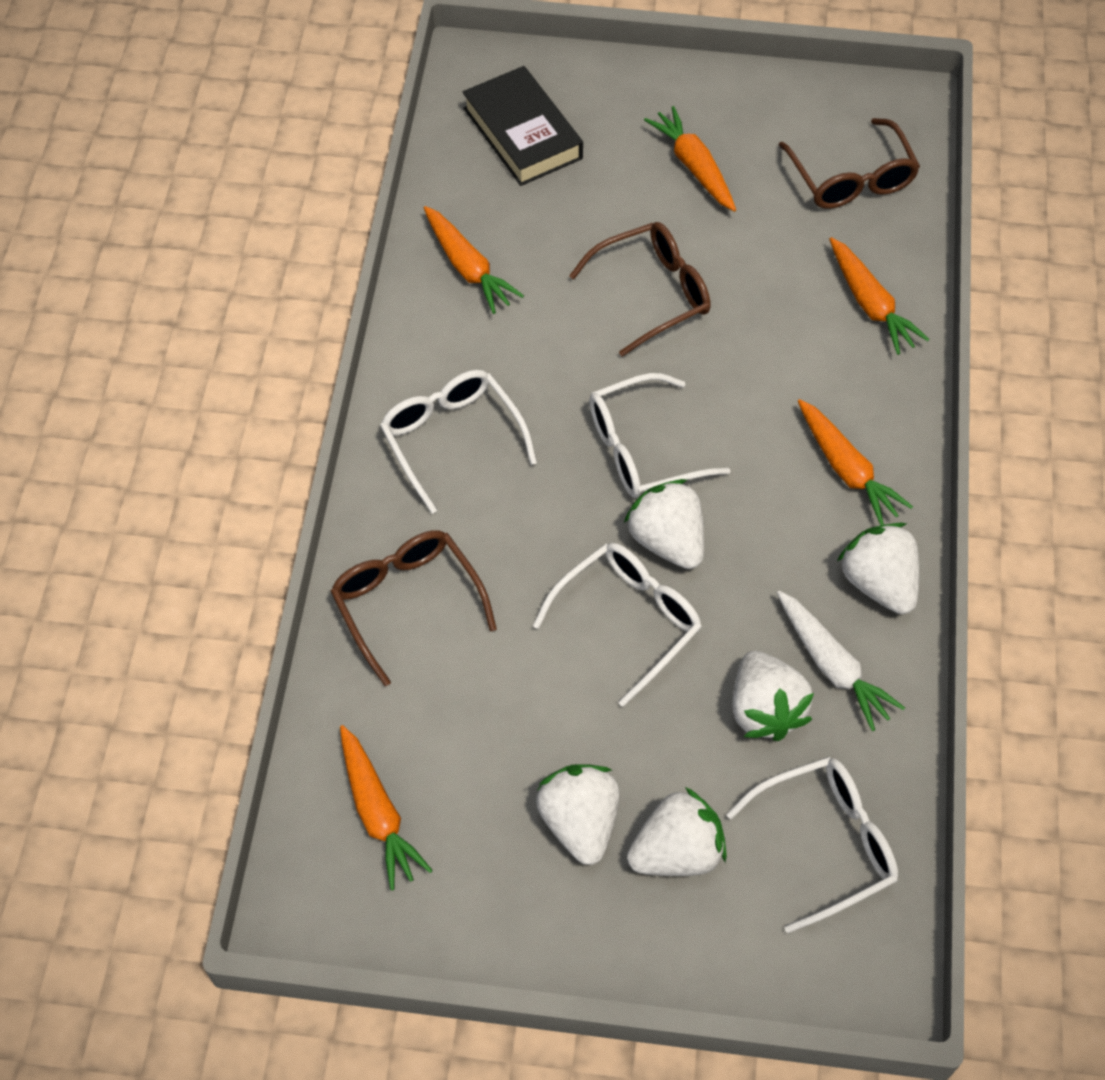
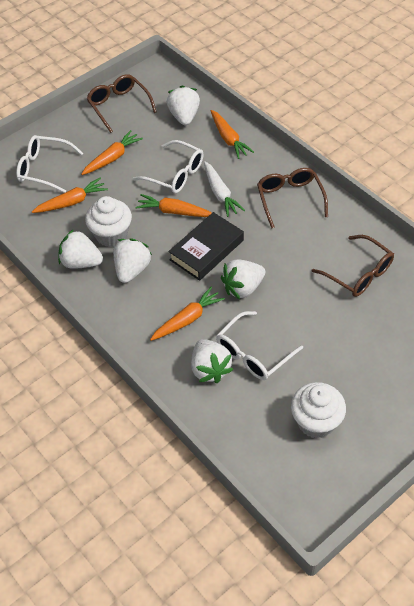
white cupcake: none = 0 -> [85,196,132,247] [291,382,346,438] = 2
white glasses: [380,370,537,514] [533,543,702,707] [589,373,731,498] [726,757,898,933] = 4 -> [16,135,84,193] [133,140,204,193] [216,311,303,380] = 3

